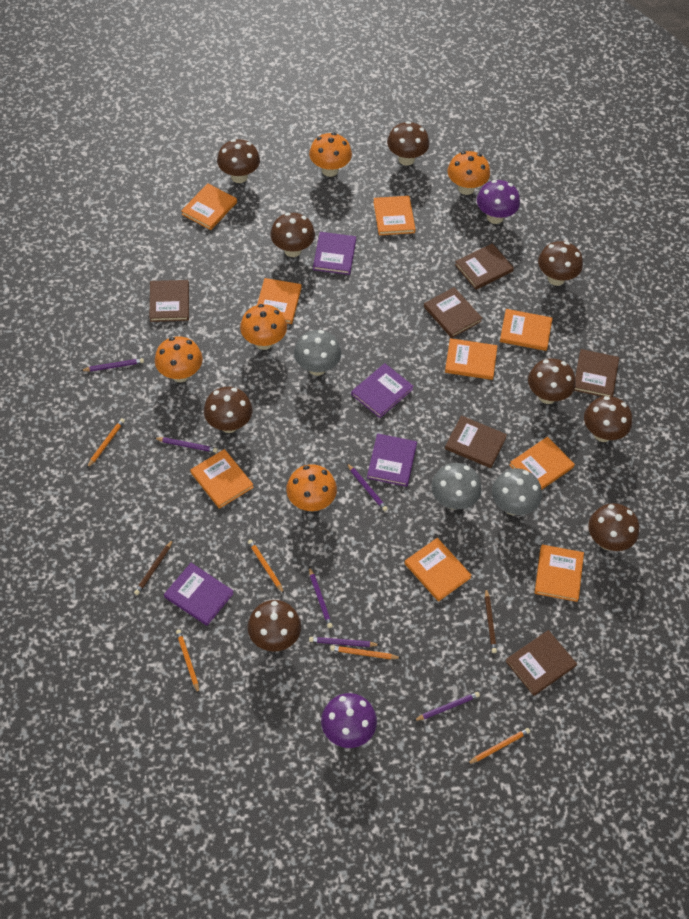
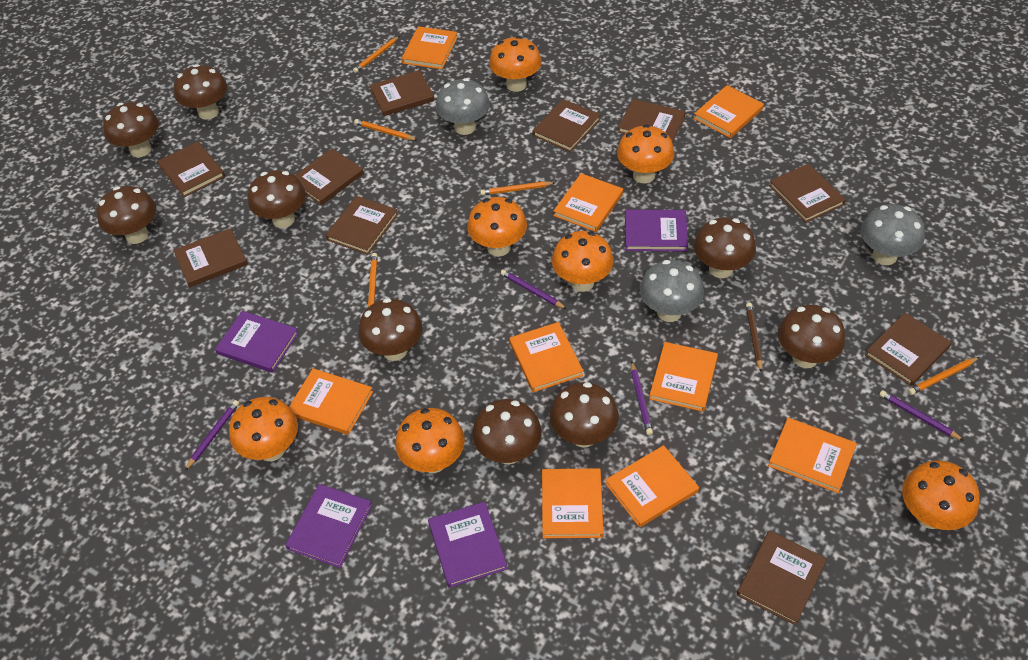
brown book: [149,280,189,322] [424,287,482,338] [445,415,507,468] [455,243,514,290] [505,630,577,696] [574,349,619,397] = 6 -> [157,141,225,197] [173,228,248,287] [295,149,364,205] [325,196,398,255] [369,70,435,116] [532,99,600,152] [618,99,686,143] [737,531,827,625] [769,164,846,223] [865,313,951,386] = 10
brown pencil: [134,540,173,595] [485,588,497,653] = 2 -> [746,303,763,372] = 1
orange mushroom: [155,337,203,382] [240,304,287,350] [286,464,337,511] [309,133,352,177] [447,151,490,195] = 5 -> [229,397,298,461] [395,408,465,473] [467,197,527,257] [489,36,542,92] [552,231,614,292] [617,124,674,183] [902,460,980,530] = 7
purple mushroom: [321,693,377,748] [477,180,520,224] = 2 -> none = 0
purple pencil: [80,358,144,372] [155,437,218,453] [309,567,333,628] [309,637,379,647] [347,463,388,511] [414,692,480,721] = 6 -> [185,400,239,471] [501,270,567,309] [631,361,653,435] [879,390,964,441] = 4

